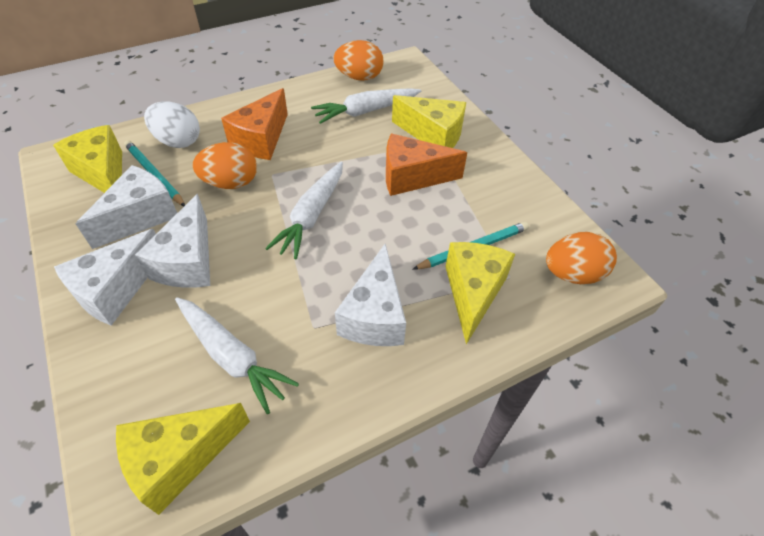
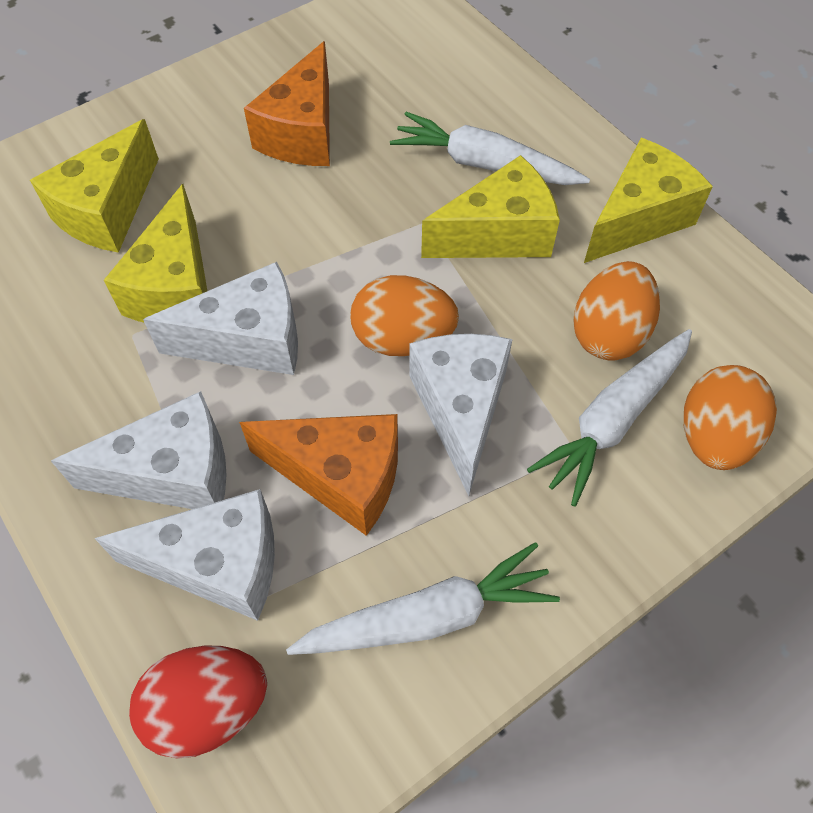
red egg: none = 0 -> [129,645,267,759] = 1
turquoise pencil: [124,140,185,206] [412,222,529,270] = 2 -> none = 0
white egg: [144,101,200,148] = 1 -> none = 0

